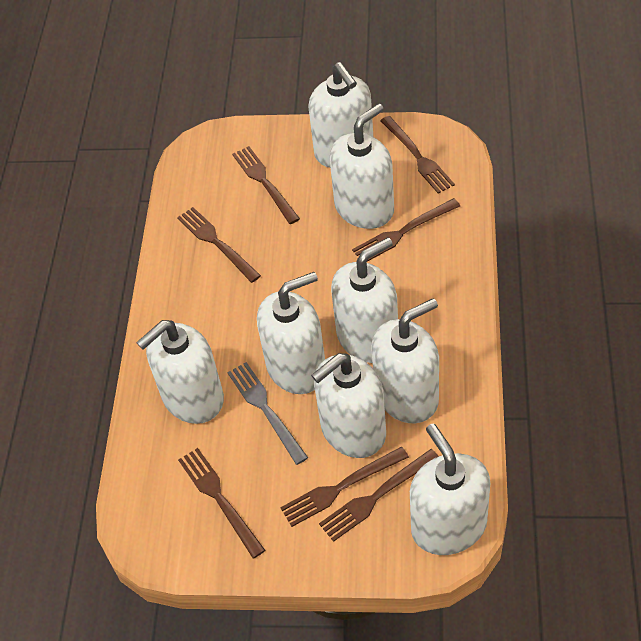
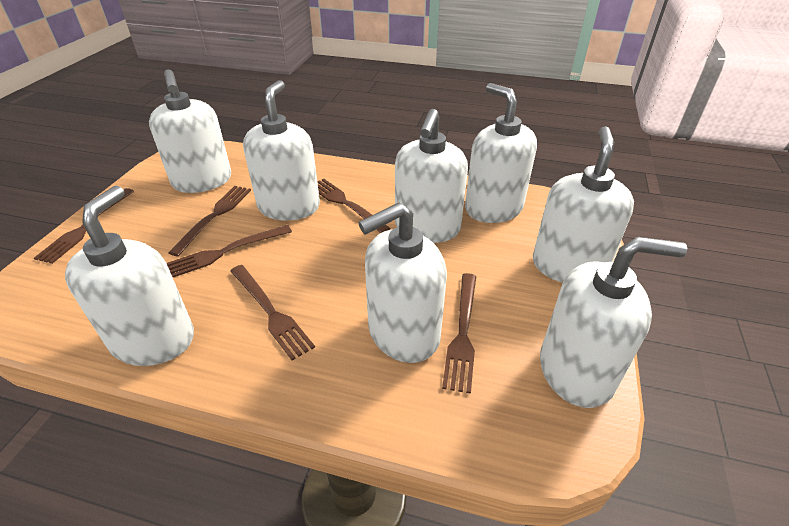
brown fork: [177,207,261,283] [178,448,265,558] [232,146,300,224] [280,447,409,527] [319,449,439,542] [352,198,460,262] [381,116,455,193] = 7 -> [34,188,134,264] [167,225,292,277] [168,186,251,256] [230,265,315,361] [317,179,391,233] [442,273,476,394] = 6
grey fork: [227,362,308,465] = 1 -> none = 0

